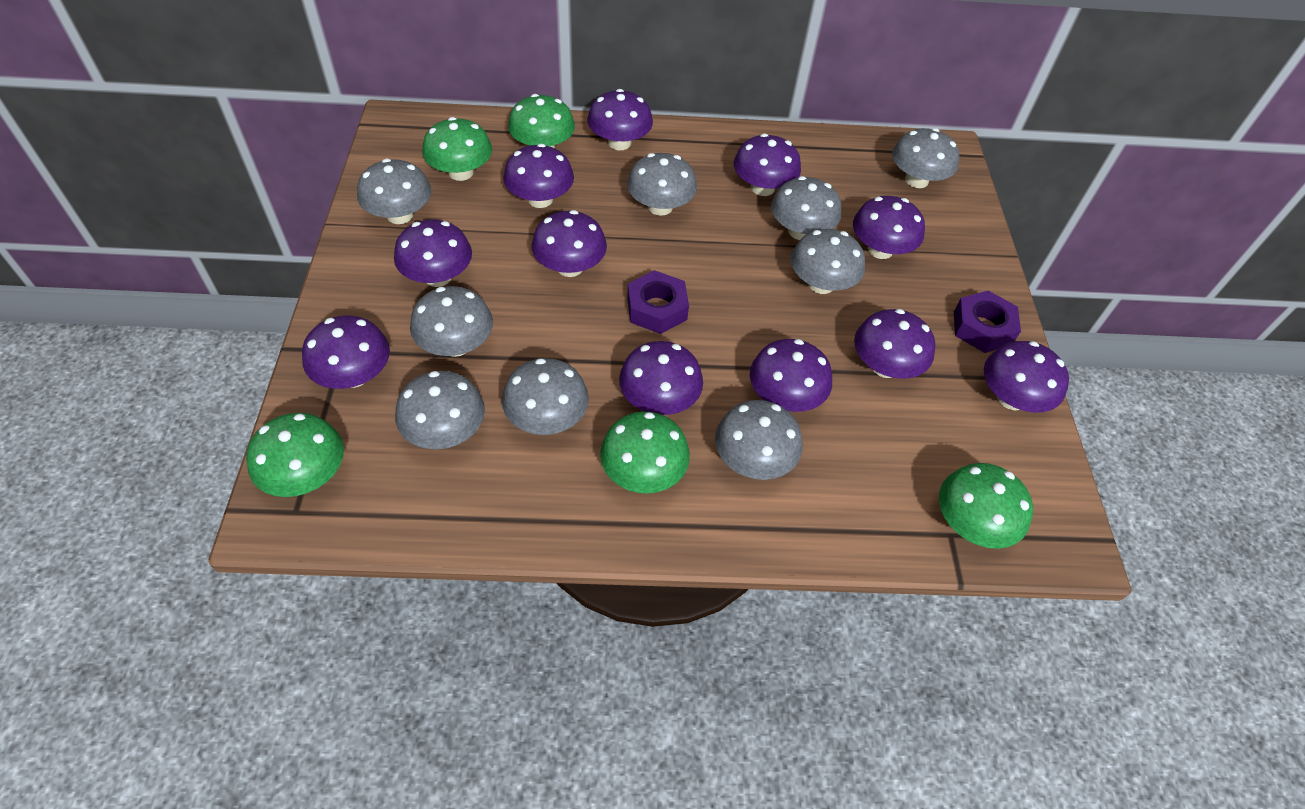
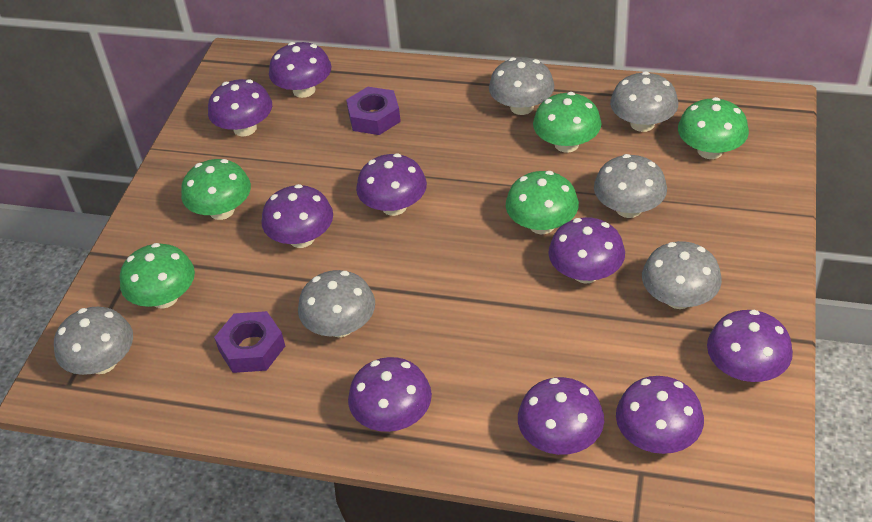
grey mushroom: [357,159,431,224] [395,371,485,449] [410,286,493,357] [502,358,589,435] [627,153,697,216] [715,400,803,480] [771,176,842,240] [791,229,865,294] [892,128,959,188] = 9 -> [54,307,133,375] [298,270,375,337] [489,57,554,115] [594,154,667,218] [610,71,678,132] [642,241,722,309] = 6
purple mushroom: [302,316,390,389] [394,220,472,287] [503,144,574,208] [532,210,607,277] [587,89,653,150] [619,341,703,415] [734,133,801,196] [750,339,832,412] [853,196,925,259] [854,309,935,379] [984,341,1069,413] = 11 -> [208,79,272,136] [261,184,333,248] [269,42,332,98] [348,357,432,432] [356,153,427,216] [518,377,604,455] [548,217,625,284] [616,376,704,454] [707,310,793,382] = 9

